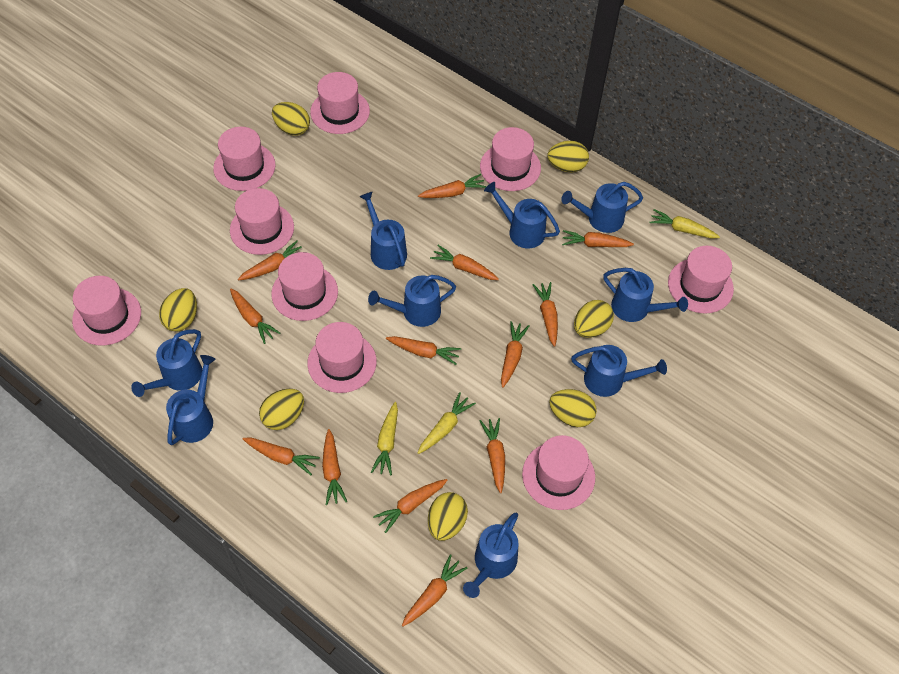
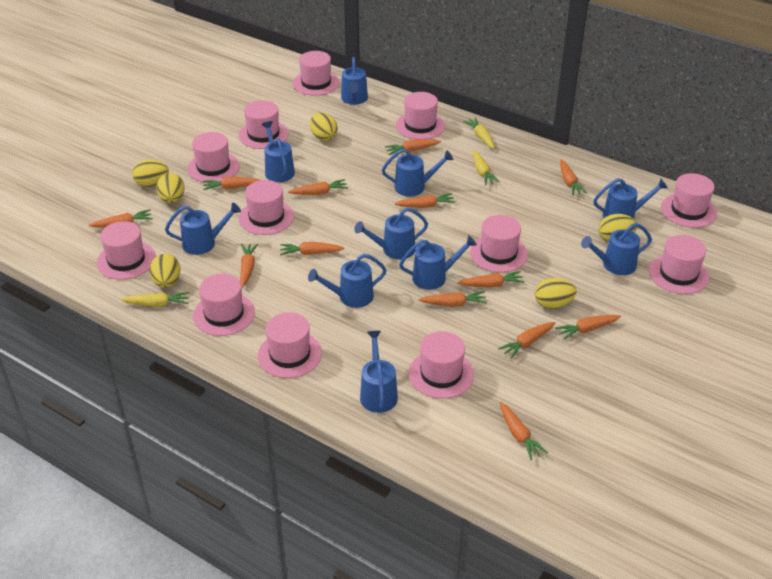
blue watering can: [131,329,202,397] [166,355,216,445] [359,191,407,270] [368,275,456,327] [463,513,519,598] [484,182,560,248] [561,182,643,233] [571,345,667,397] [603,268,688,322] = 9 -> [165,203,241,255] [262,121,295,182] [308,254,387,308] [341,57,368,105] [354,207,428,260] [360,331,398,413] [382,149,453,196] [399,235,477,290] [581,223,652,275] [593,178,668,219] = 10
pink hat: [72,276,141,346] [213,127,276,191] [230,188,294,255] [271,252,338,321] [307,322,377,393] [310,72,370,134] [480,127,541,191] [522,435,595,510] [668,246,734,313] = 9 -> [97,221,156,280] [187,132,240,183] [193,273,255,336] [239,100,289,149] [239,180,294,235] [258,312,322,378] [293,51,340,96] [396,92,445,140] [409,331,474,399] [470,215,528,273] [649,235,709,294] [661,173,717,228] = 12
yellow egg: [159,288,197,331] [259,389,304,430] [272,102,310,136] [428,492,468,541] [547,141,589,172] [549,389,597,427] [574,300,614,338] = 7 -> [132,160,169,187] [149,254,180,288] [157,173,185,203] [310,112,338,141] [535,278,577,309] [598,214,637,242] = 6

